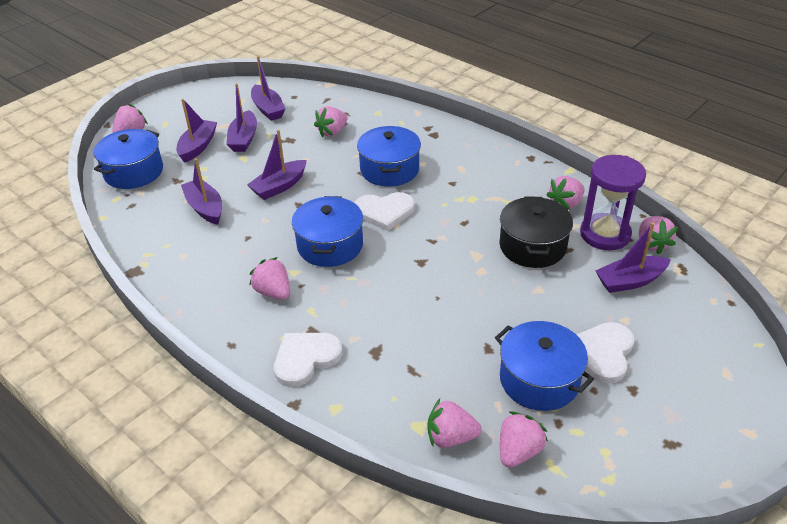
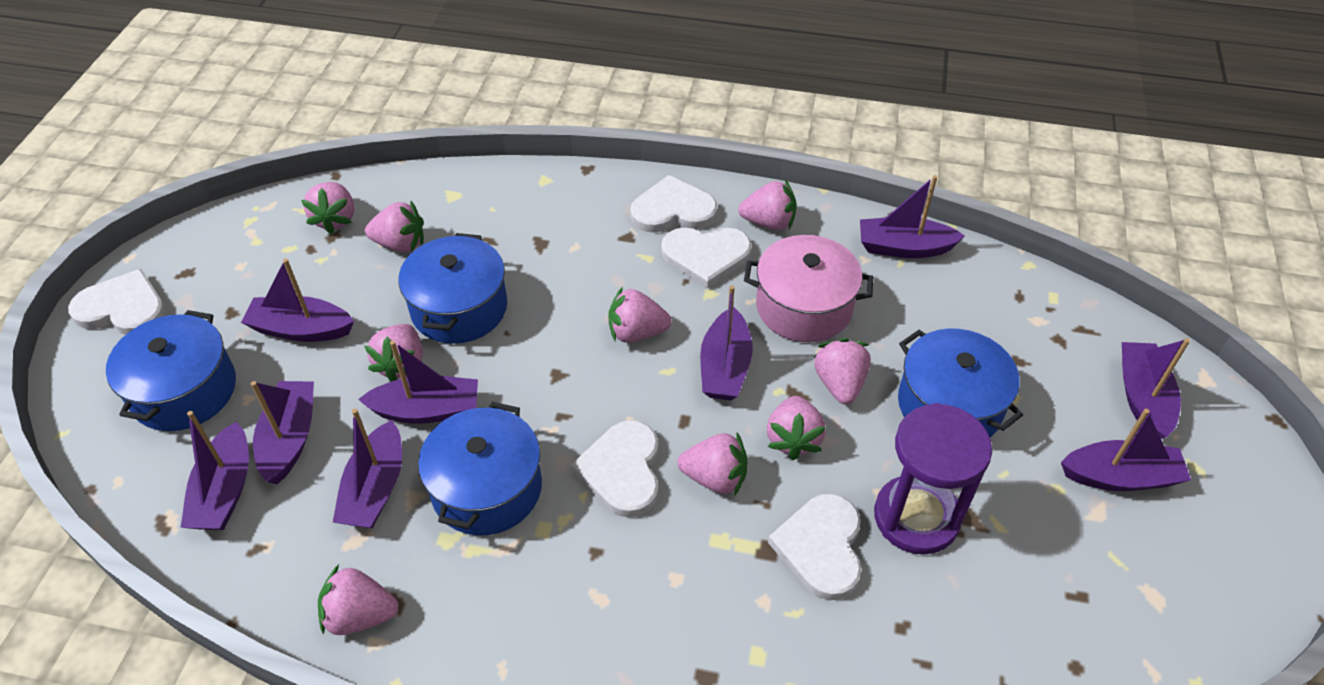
black pot: [499,196,573,268] = 1 -> none = 0
pink pot: none = 0 -> [744,235,873,342] = 1
pink strawberry: [112,103,148,133] [249,257,290,299] [314,106,347,137] [427,399,482,448] [500,411,548,468] [546,176,585,210] [639,216,678,255] = 7 -> [301,182,354,234] [318,564,398,635] [365,201,424,252] [365,324,423,382] [608,286,672,343] [677,433,747,495] [738,180,797,230] [767,396,826,460] [814,338,871,405] = 9
purple boat: [176,99,217,163] [181,158,222,225] [227,83,257,152] [247,130,307,200] [251,56,285,121] [595,222,671,293] = 6 -> [181,411,249,530] [241,259,354,342] [251,381,314,484] [333,409,402,528] [358,341,478,424] [700,285,753,400] [860,175,965,258] [1061,409,1191,491] [1122,338,1190,439] = 9
white heart: [274,333,343,387] [354,192,415,231] [576,322,634,384] = 3 -> [68,269,166,335] [571,420,659,518] [630,175,717,233] [661,228,752,289] [768,494,862,600] = 5

